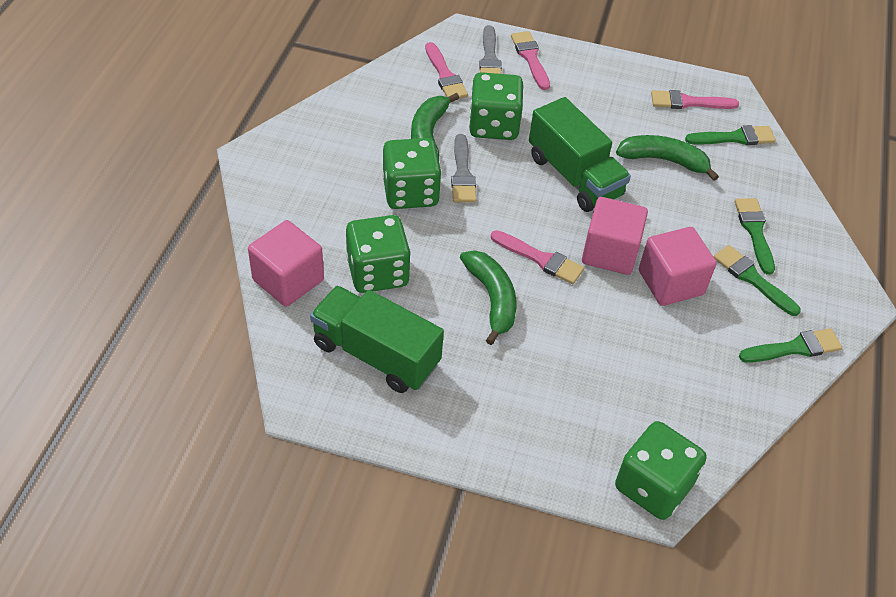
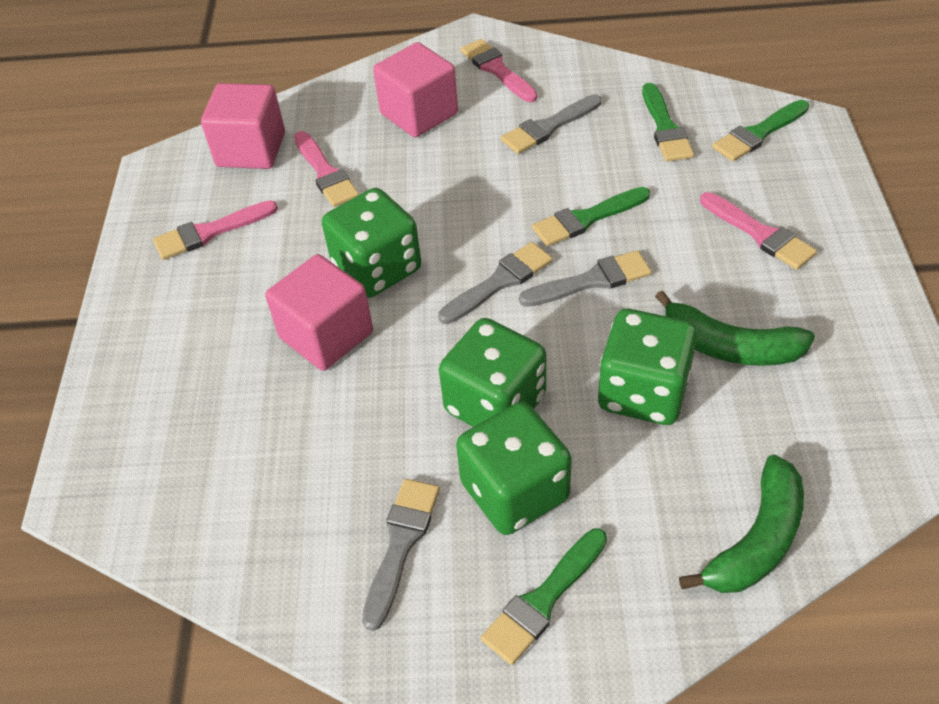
green banana: [411,93,459,159] [460,250,516,345] [616,135,719,181] = 3 -> [655,290,815,366] [679,455,804,593] = 2
green truck: [310,286,444,393] [529,97,631,212] = 2 -> none = 0
grey brush: [451,134,476,203] [479,25,502,74] = 2 -> [362,479,440,631] [438,242,553,324] [501,94,602,154] [519,250,651,307] = 4

